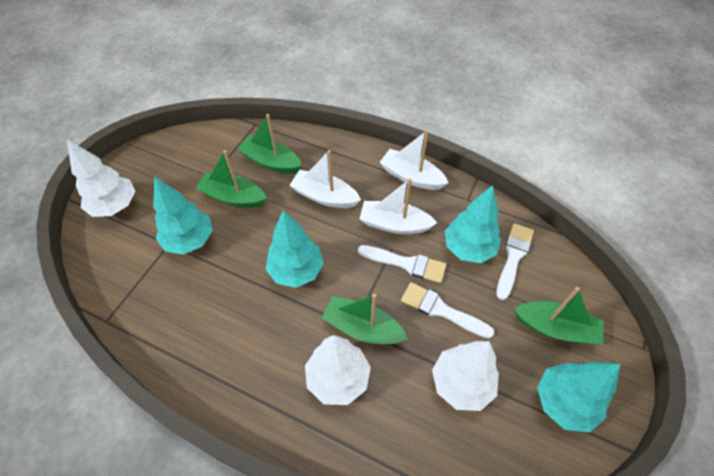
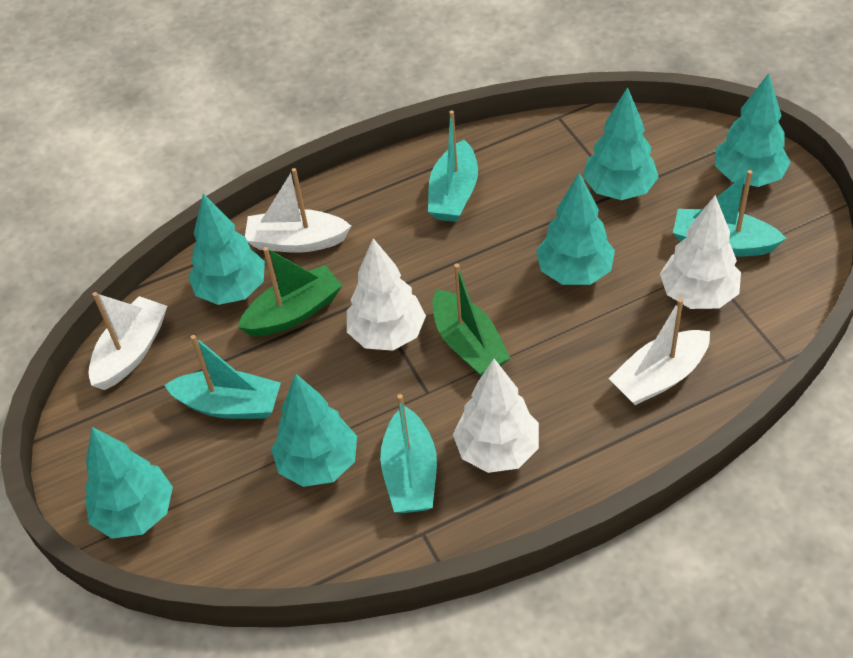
green boat: [196,150,267,208] [237,114,302,174] [321,294,408,344] [514,287,604,345] = 4 -> [238,247,343,336] [432,263,510,376] = 2
turquoise boat: none = 0 -> [164,335,281,419] [380,394,437,513] [428,110,478,222] [673,170,787,256] = 4
turquoise tree: [153,176,213,255] [266,210,324,288] [445,185,501,263] [537,361,620,432] = 4 -> [85,427,173,539] [188,193,265,305] [271,373,357,487] [536,172,615,285] [583,87,659,200] [715,73,791,187] = 6
white brush: [358,245,446,283] [401,282,495,338] [496,223,534,300] = 3 -> none = 0

